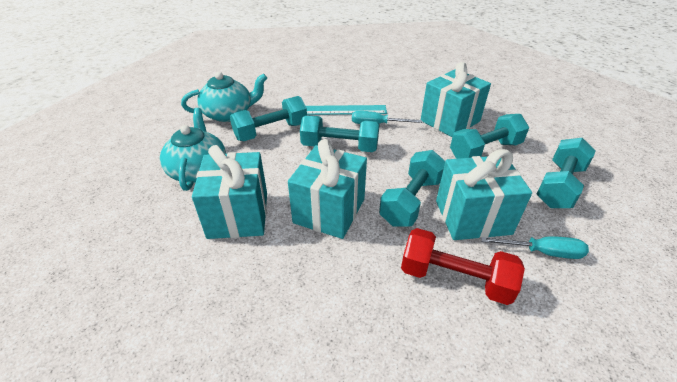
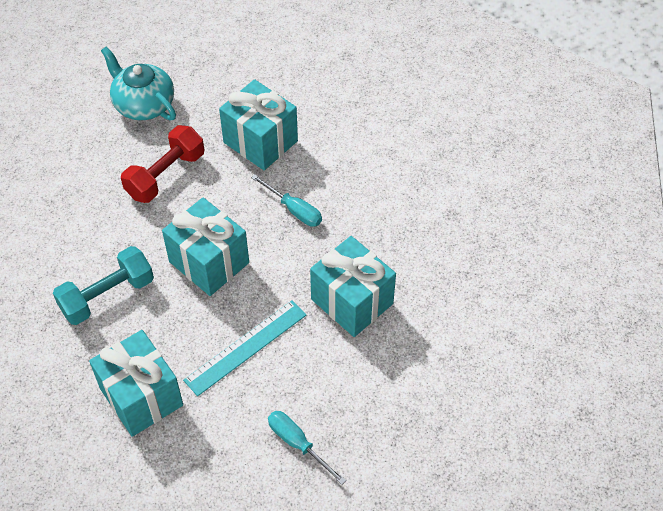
turquoise dumbbell: [230,96,307,141] [300,115,379,152] [379,150,445,227] [450,114,529,159] [536,138,596,208] = 5 -> [53,246,154,325] = 1
turquoise teapot: [160,108,226,191] [181,72,267,122] = 2 -> [101,46,176,120] = 1

